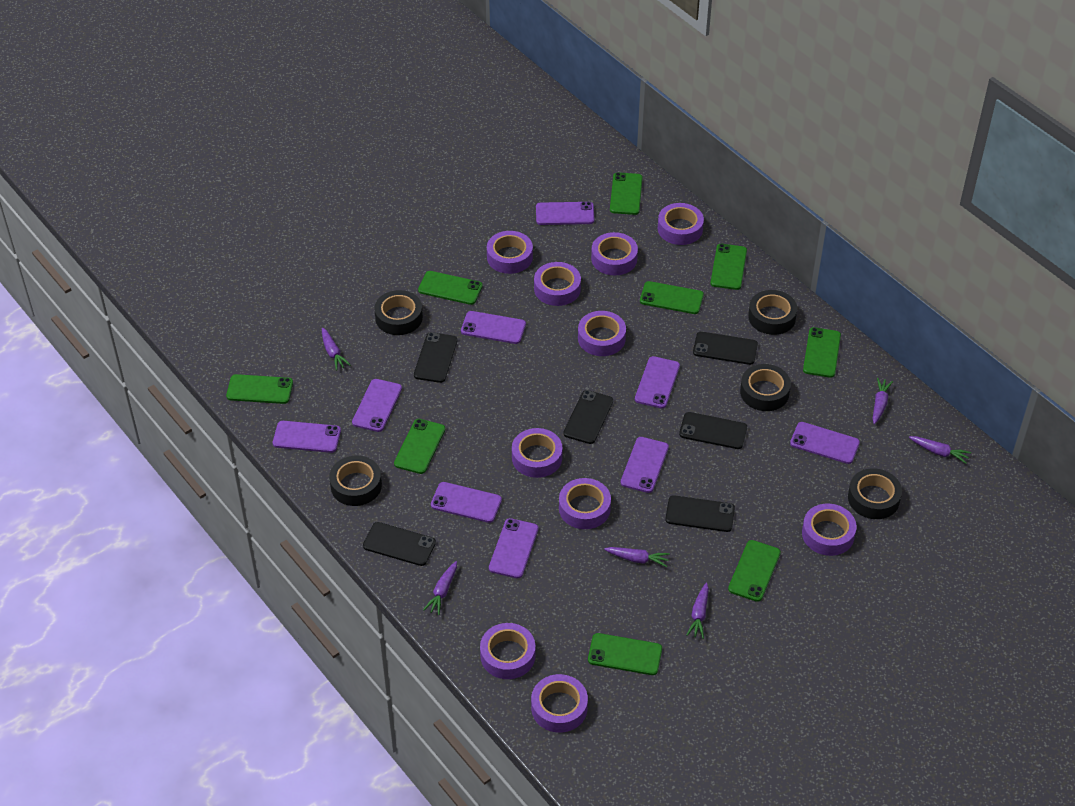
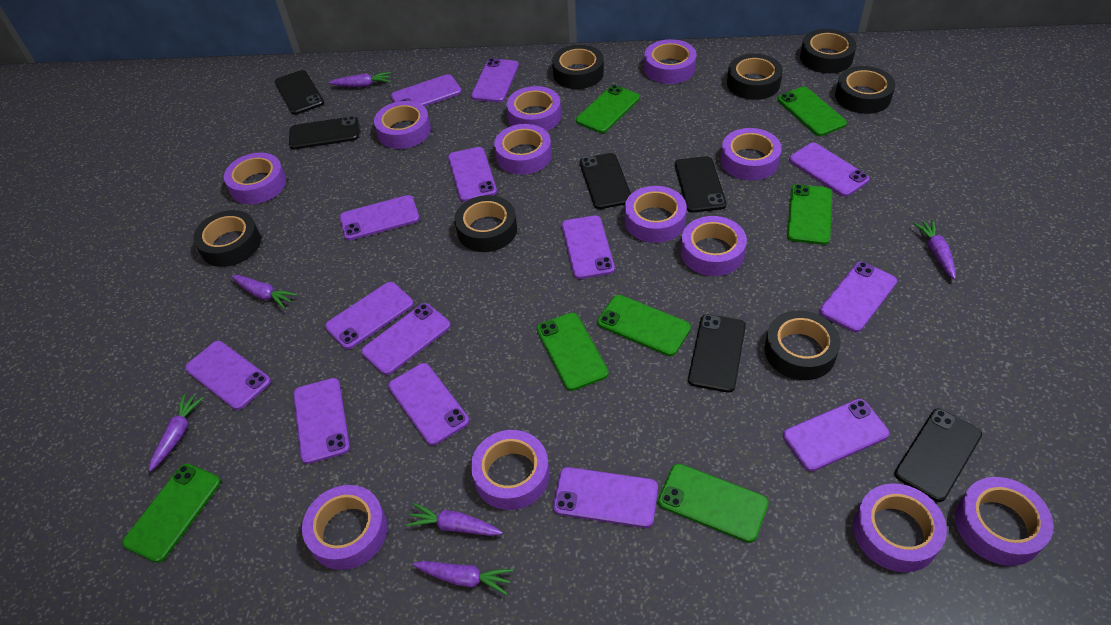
black tape: [329,456,382,506] [374,290,423,335] [740,364,791,411] [748,290,797,335] [848,468,902,519] = 5 -> [193,210,261,267] [455,195,517,252] [552,45,604,89] [727,54,783,100] [764,310,841,380] [800,29,857,73] [835,66,895,114] = 7
green phone: [226,374,293,404] [394,419,445,474] [418,271,483,305] [588,633,662,675] [610,172,643,215] [640,281,704,314] [711,244,747,290] [728,540,781,602] [803,327,841,378] = 9 -> [122,464,221,563] [537,313,609,391] [576,85,640,133] [598,295,691,356] [658,464,769,543] [778,87,847,136] [787,184,832,245] = 7
purple phone: [273,421,341,453] [352,379,402,432] [431,482,502,523] [461,311,526,344] [489,518,539,578] [536,202,595,225] [621,437,669,493] [635,356,680,408] [790,422,860,464] = 9 -> [185,341,271,410] [293,378,350,464] [325,282,414,349] [340,195,420,240] [361,303,451,375] [388,363,469,446] [391,74,462,106] [448,147,497,202] [471,58,519,102] [553,467,658,528] [562,215,615,279] [783,399,889,471] [789,142,870,197] [820,262,897,332] = 14
purple tape: [480,623,535,679] [487,231,533,274] [512,428,562,478] [531,674,588,733] [534,262,581,306] [559,478,611,529] [578,311,626,356] [591,232,638,275] [658,203,704,245] [802,504,857,556] = 10 -> [224,153,286,204] [302,485,387,570] [374,101,431,149] [471,430,550,510] [494,124,552,175] [507,86,561,131] [625,186,687,243] [644,39,697,84] [681,216,747,276] [721,128,782,180] [853,483,947,572] [955,477,1054,566] = 12

